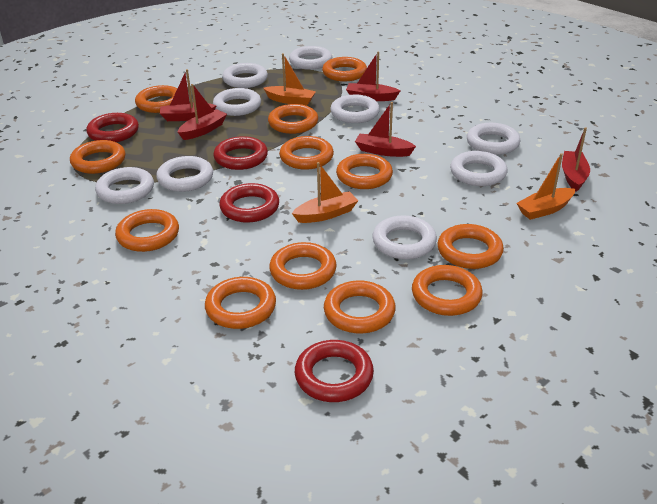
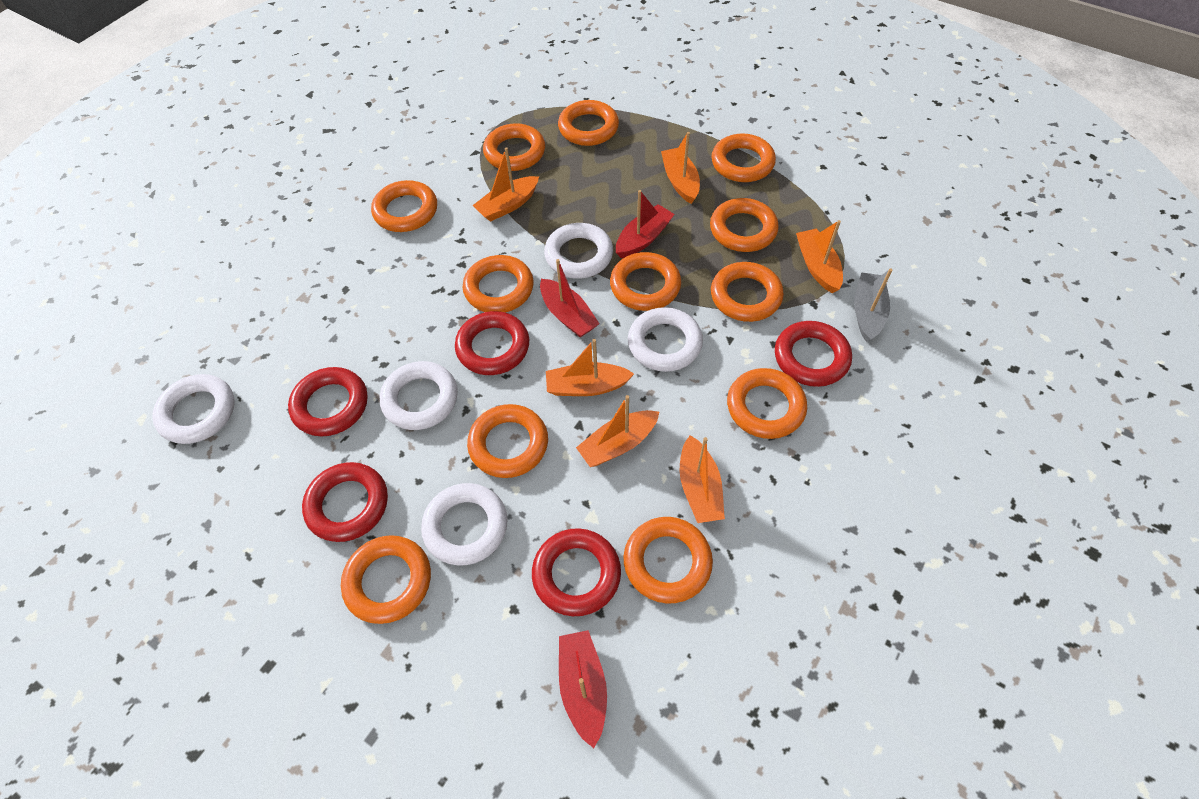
grey boat: none = 0 -> [854,269,892,342] = 1
orange boat: [263,53,316,105] [292,162,358,223] [516,153,575,220] = 3 -> [473,147,539,222] [546,339,634,396] [576,395,659,467] [661,132,700,204] [679,435,725,523] [796,220,843,293] = 6
red boat: [160,69,217,121] [178,84,227,140] [346,51,400,101] [355,102,416,157] [562,127,590,192] = 5 -> [540,259,599,337] [559,630,607,748] [616,190,675,258] = 3
red ring: [86,113,139,142] [213,136,268,170] [219,183,279,223] [295,340,374,402] = 4 -> [288,367,368,436] [302,462,388,542] [455,311,529,375] [532,528,621,616] [775,321,852,387] = 5
white ring: [95,167,154,204] [156,156,213,192] [213,88,261,116] [222,63,268,88] [289,46,332,70] [330,95,380,123] [372,216,437,259] [450,151,507,186] [467,123,520,155] = 9 -> [152,374,235,444] [380,361,458,430] [421,483,507,566] [544,223,613,279] [628,307,703,372] = 5

